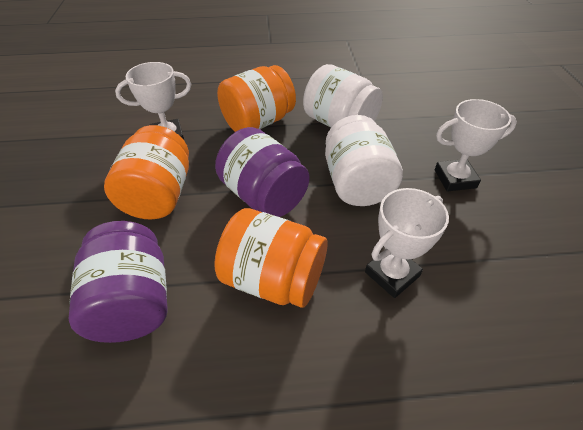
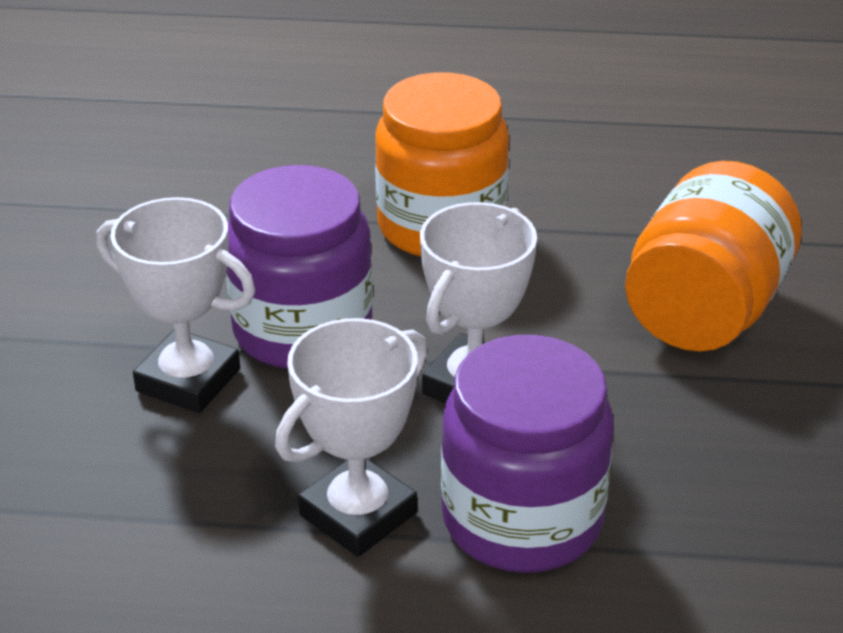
orange jar: [104,125,189,219] [214,208,328,308] [217,65,296,132] = 3 -> [375,73,509,257] [625,161,802,351] = 2
white jar: [303,64,383,127] [325,115,403,206] = 2 -> none = 0

